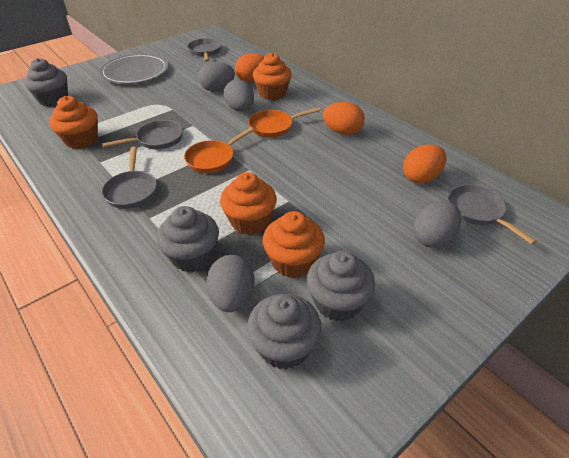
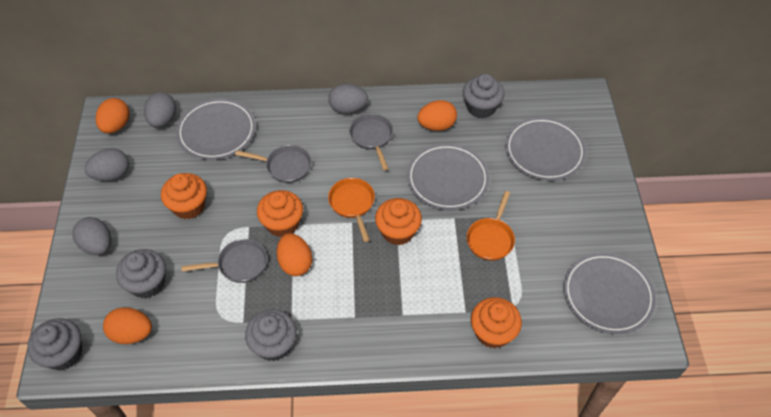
grey pan: [102,120,183,149] [102,147,157,209] [187,38,222,62] [448,184,537,245] = 4 -> [181,239,267,283] [235,145,311,183] [349,114,393,170] = 3
grey plate: [100,54,168,84] = 1 -> [176,99,256,160] [407,144,489,210] [505,117,586,180] [563,253,656,334] = 4
orange egg: [235,53,264,82] [323,102,365,135] [403,144,446,183] = 3 -> [96,98,130,133] [103,307,152,344] [277,233,312,276] [417,100,457,131] = 4

